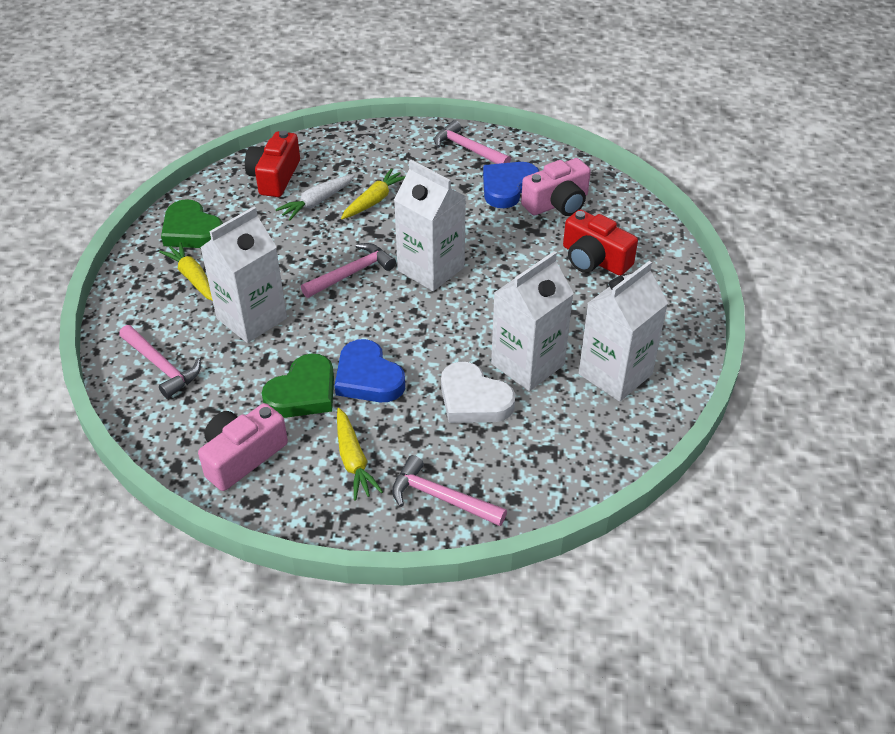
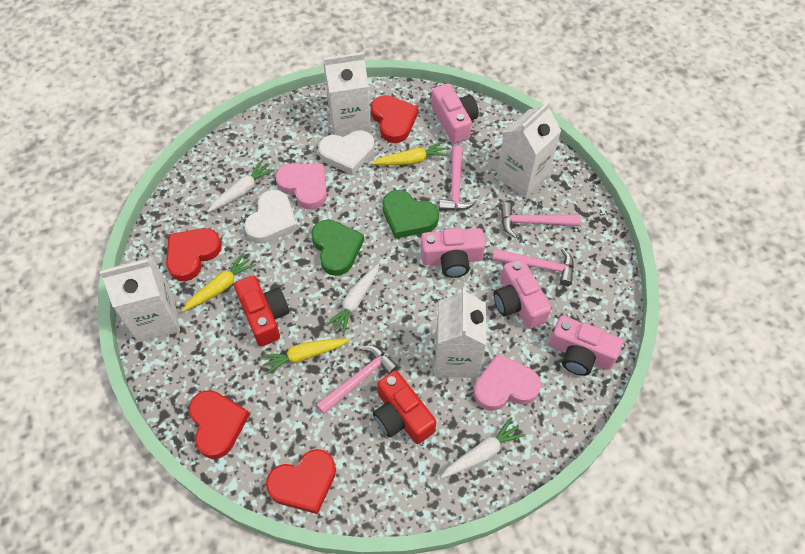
blue heart: [335,339,405,402] [483,162,539,208] = 2 -> none = 0
pink camera: [198,403,288,491] [521,158,591,216] = 2 -> [421,228,485,278] [431,84,479,144] [493,258,551,329] [549,316,623,376] = 4
pink heart: none = 0 -> [275,164,327,210] [474,353,541,411] = 2
red heart: none = 0 -> [166,228,222,281] [189,390,250,459] [266,449,336,514] [371,95,418,143] = 4
white carrot: [276,174,355,220] = 1 -> [207,160,275,212] [326,264,379,335] [441,417,525,478] = 3
white heart: [441,361,515,423] = 1 -> [244,190,298,244] [318,130,375,175] = 2

